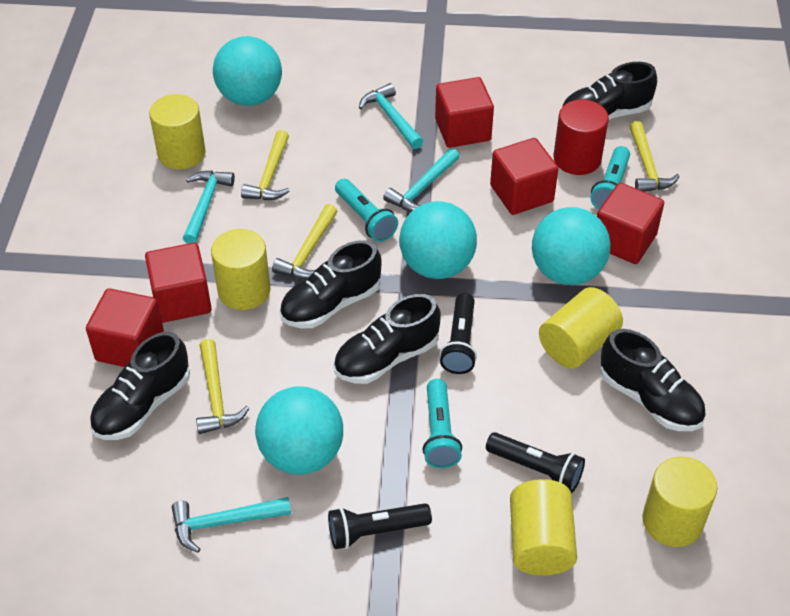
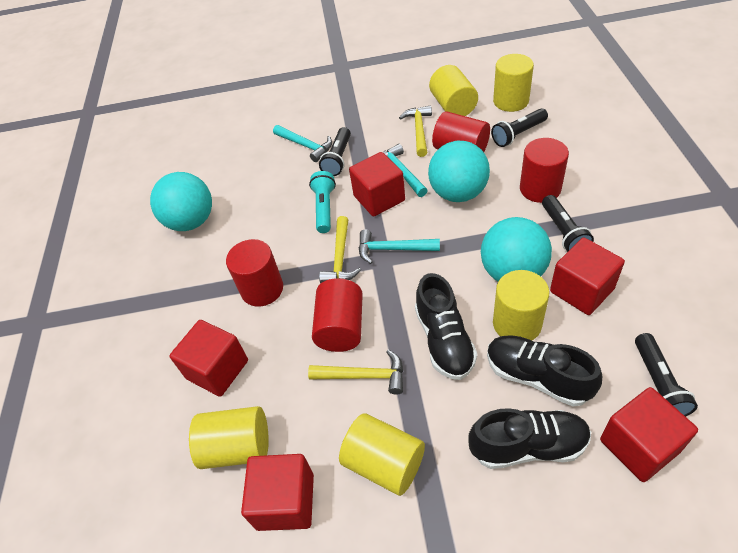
black flashlight: [328,503,432,549] [440,293,477,374] [486,432,585,493] = 3 -> [319,127,351,176] [491,108,548,147] [542,195,594,252] [635,333,698,417] = 4
black shoe: [90,332,190,440] [279,240,382,328] [333,294,441,384] [561,62,657,120] [600,329,706,431] = 5 -> [415,273,477,380] [468,408,591,469] [487,335,602,406] = 3
red cylinder: [553,99,609,175] = 1 -> [226,239,283,307] [312,278,363,352] [432,111,490,152] [520,138,569,203] = 4
turquoise ball: [213,36,282,106] [255,387,343,475] [399,201,477,279] [532,207,611,285] = 4 -> [150,172,212,231] [428,141,490,202] [481,217,552,281] = 3
turquoise flashlight: [335,179,398,242] [422,379,462,468] [590,146,630,210] = 3 -> [309,171,336,233] = 1
turquoise hammer: [172,497,291,553] [183,171,235,244] [359,83,423,149] [383,148,460,212] = 4 -> [273,125,332,162] [359,229,440,264] [383,144,428,197] = 3
yellow hammer: [196,339,249,434] [241,130,290,200] [272,204,338,279] [629,121,680,192] = 4 -> [308,350,403,395] [319,216,361,283] [399,105,432,157] = 3

